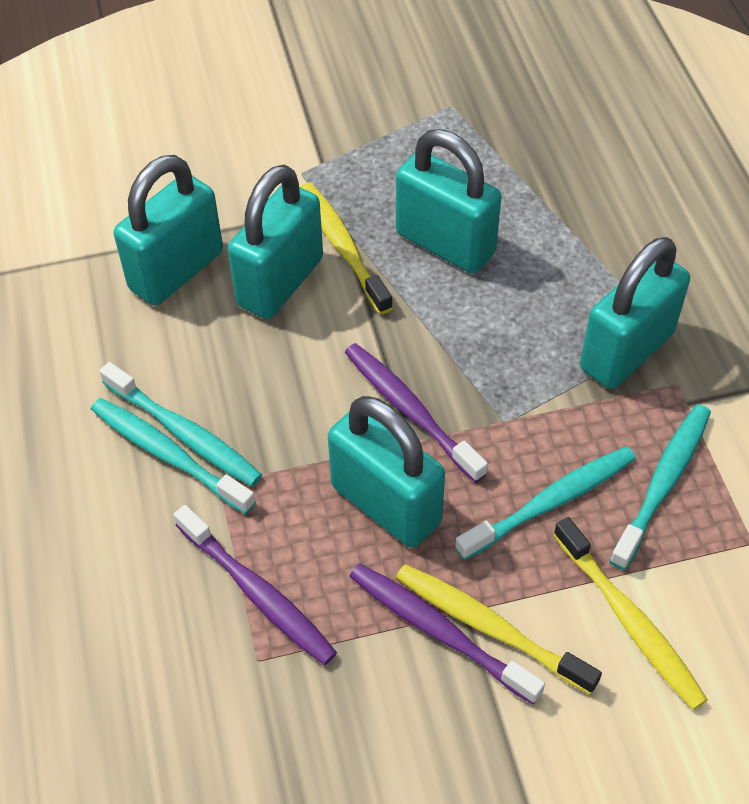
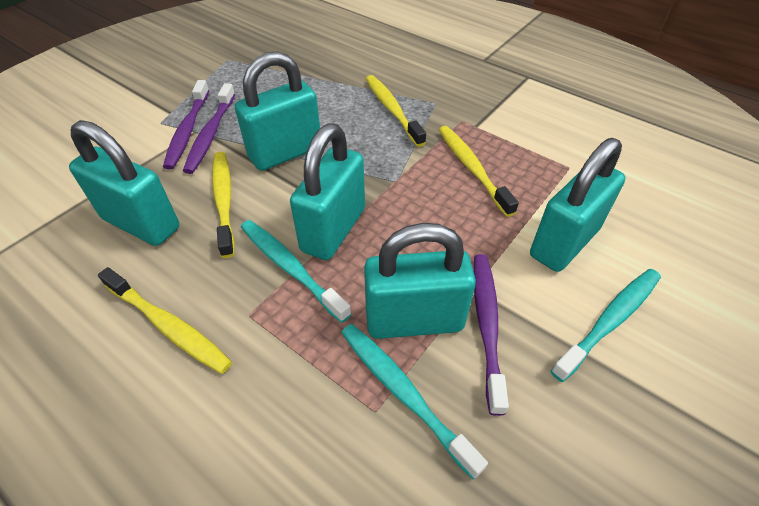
turquoise toothbrush: [91,398,256,514] [99,362,262,487] [455,446,636,560] [610,404,711,570] = 4 -> [241,220,352,323] [341,324,488,479] [551,269,661,382] = 3
yellow toothbrush: [300,182,393,314] [396,564,602,694] [554,517,708,710] = 3 -> [98,267,232,374] [212,152,235,258] [366,75,426,147] [439,126,519,217] = 4

